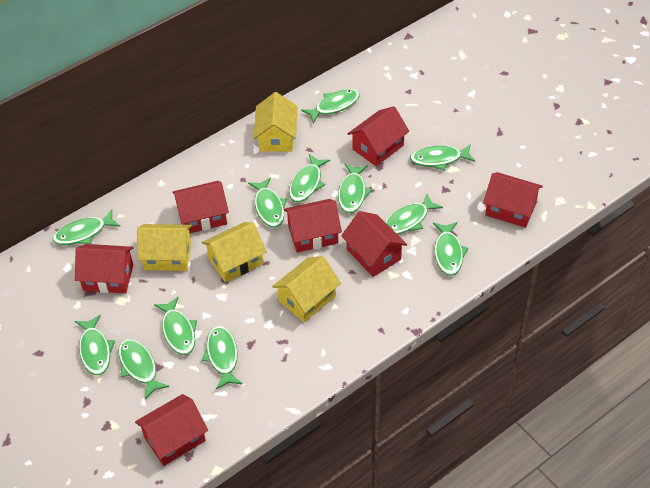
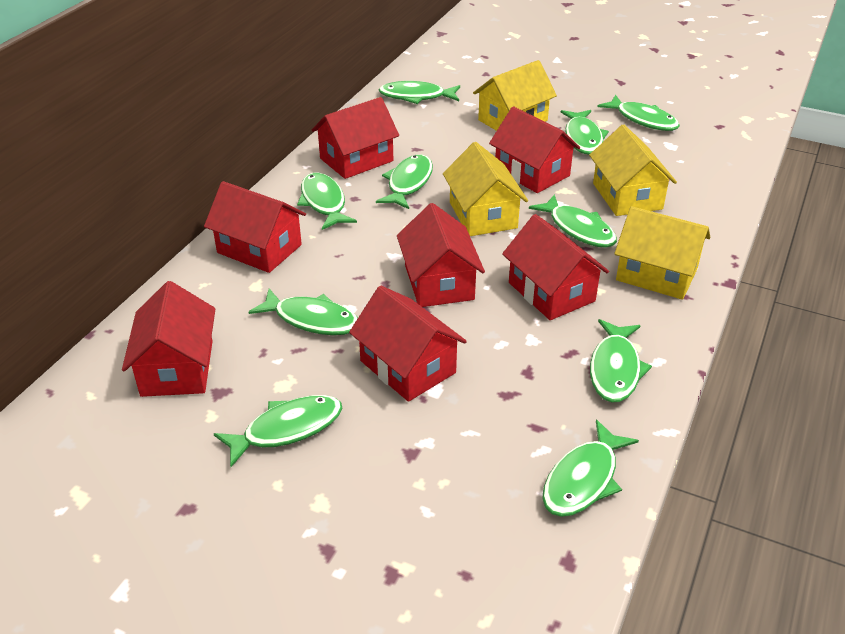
green fish: [53,209,121,245] [75,315,115,375] [119,339,169,400] [154,297,197,355] [202,326,243,389] [248,177,287,227] [289,154,330,202] [301,89,360,124] [338,164,372,213] [385,194,443,234] [410,144,475,171] [433,222,468,276] = 12 -> [214,395,342,467] [248,289,358,335] [297,173,357,230] [376,155,433,209] [378,81,460,104] [529,194,617,248] [542,420,639,517] [561,110,609,155] [590,319,652,403] [598,95,680,131] = 10

